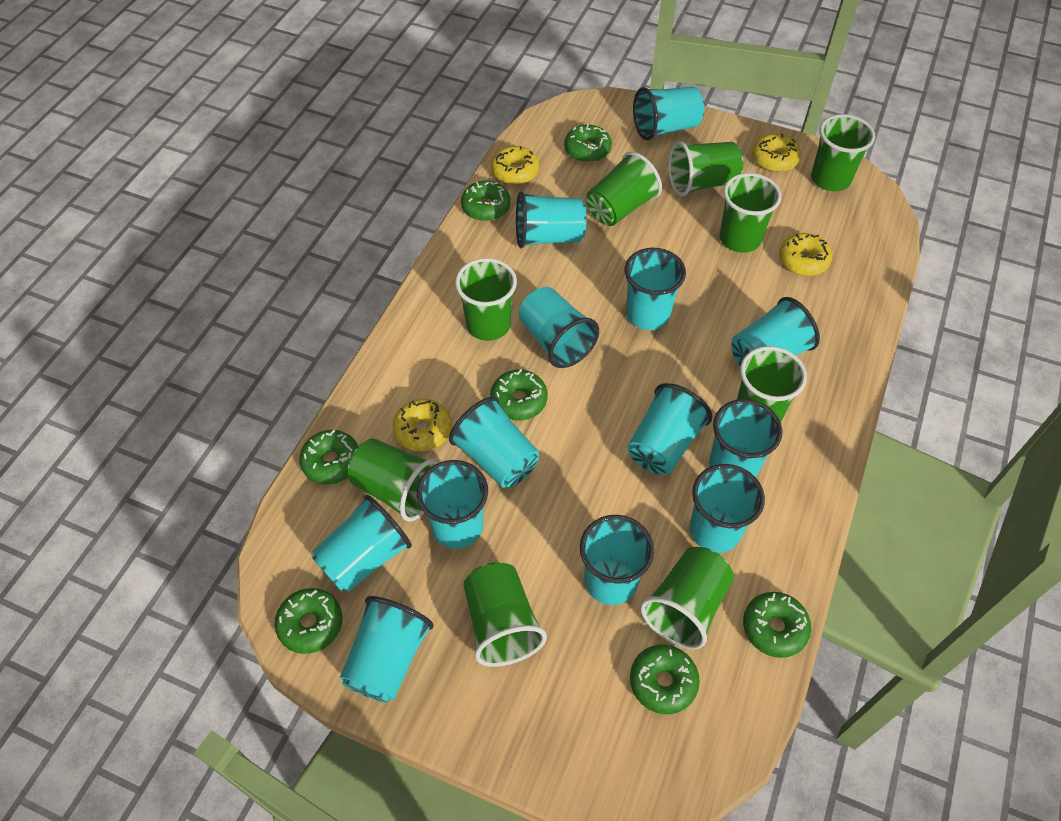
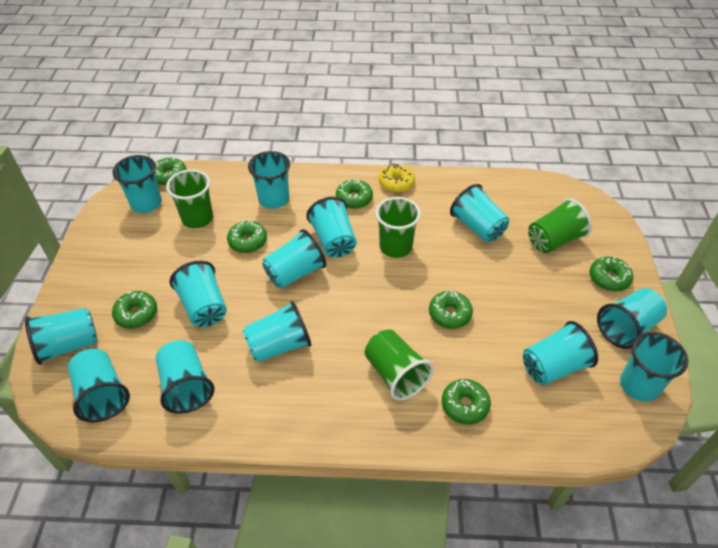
green cup: [348,438,440,522] [455,258,517,341] [463,562,547,667] [586,152,662,226] [640,547,734,649] [668,141,743,196] [720,173,781,253] [737,346,807,422] [811,114,875,191] = 9 -> [166,169,213,228] [365,329,434,401] [375,197,421,258] [528,198,592,253] = 4
yellow donut: [393,399,452,451] [491,146,539,185] [752,134,801,172] [779,233,832,276] = 4 -> [379,164,415,193] = 1

